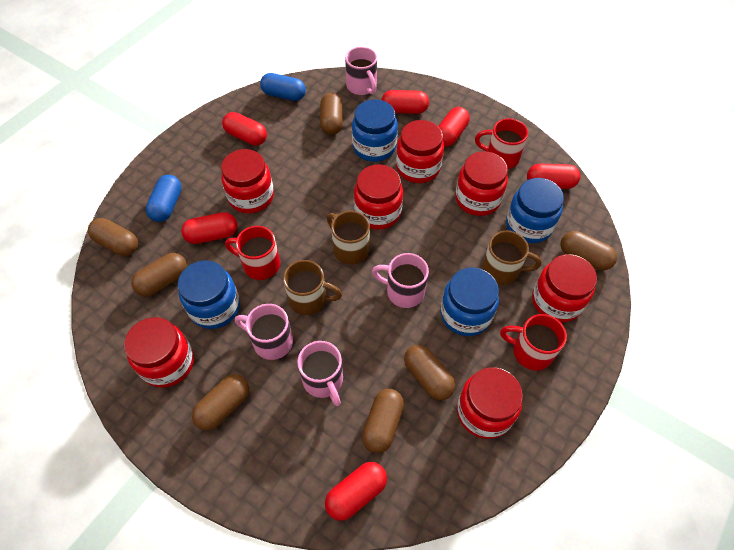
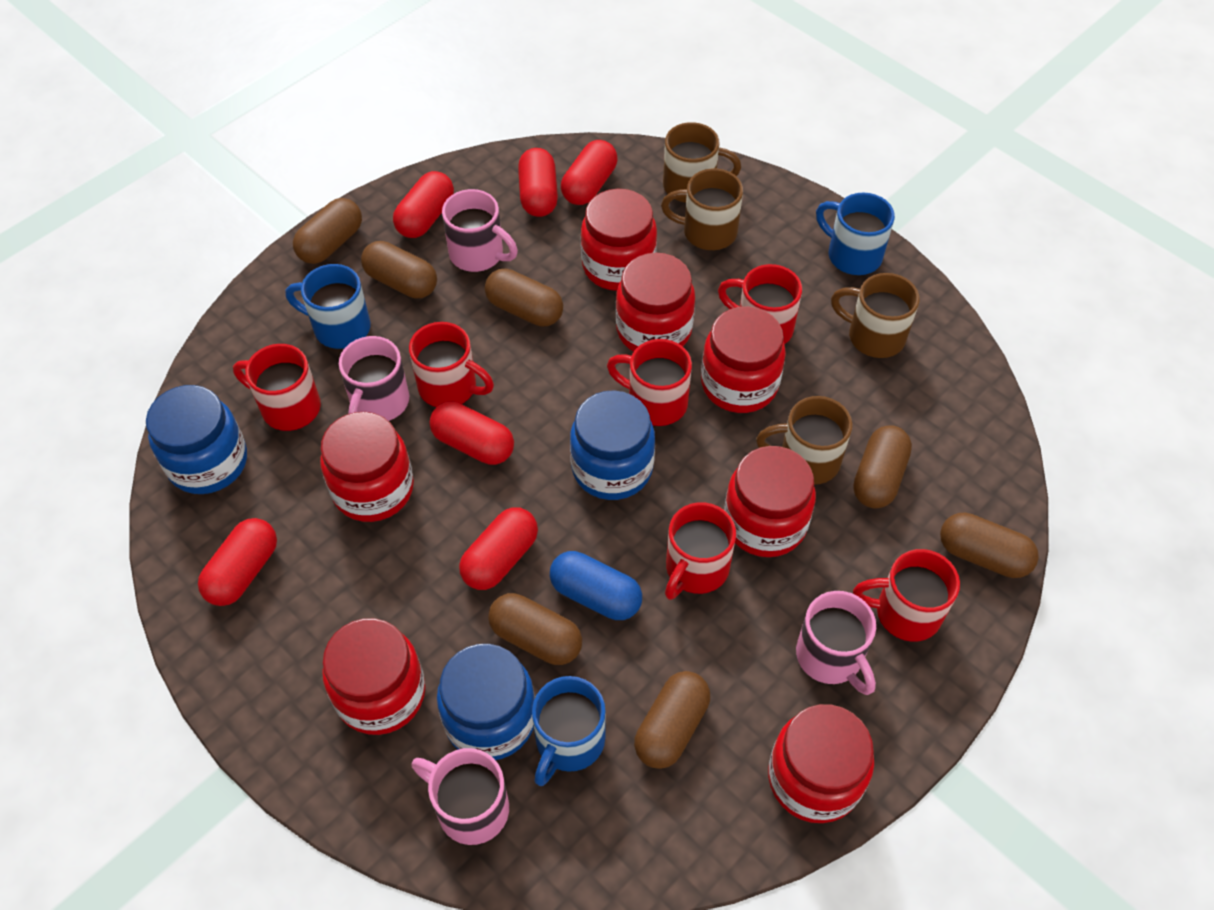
blue capsule: [146,175,182,222] [260,73,306,101] = 2 -> [550,551,642,620] = 1
blue jar: [178,261,240,329] [352,99,398,162] [440,268,499,336] [506,178,564,243] = 4 -> [146,385,247,494] [437,644,535,760] [570,390,655,500] = 3
blue mug: none = 0 -> [285,264,371,349] [532,676,606,786] [816,193,895,275] = 3
brown mug: [283,260,342,315] [327,211,370,265] [482,231,542,285] = 3 -> [661,168,743,250] [663,122,741,202] [756,396,852,485] [831,273,920,358] = 4
red mug: [225,226,280,280] [475,118,528,169] [500,314,567,371] = 3 -> [233,344,321,431] [409,322,494,407] [607,339,692,426] [665,502,736,600] [718,264,802,344] [853,549,960,642] = 6

